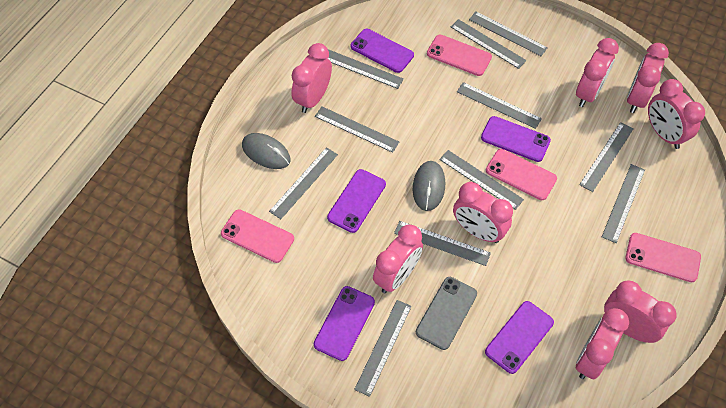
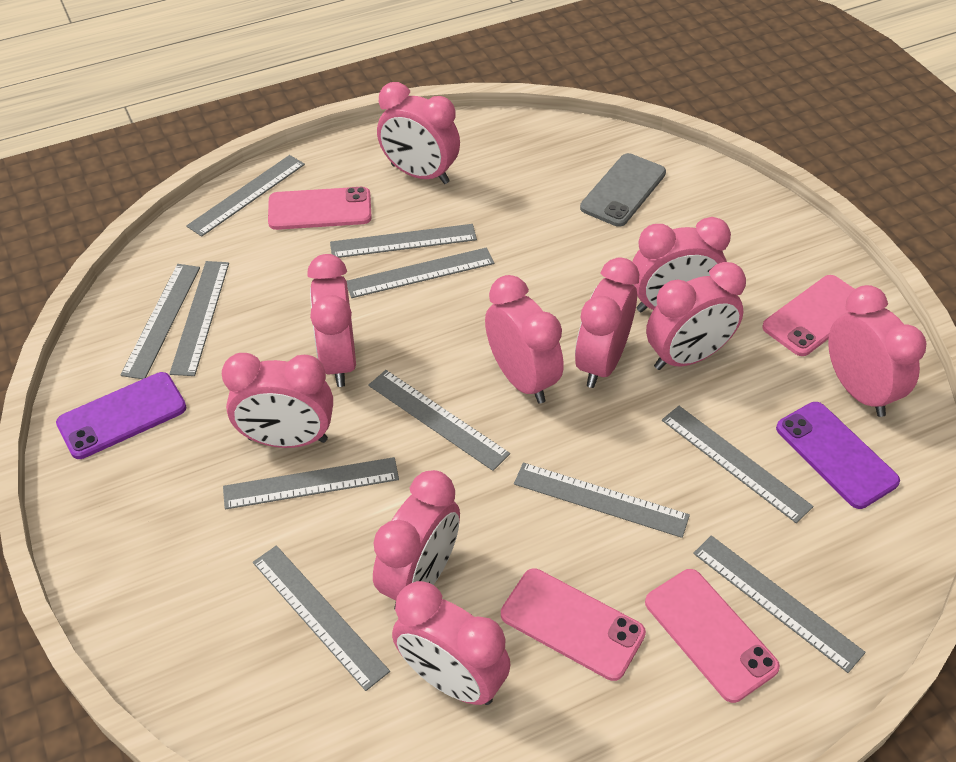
grey mouse: [242,133,291,169] [413,161,445,211] = 2 -> none = 0
pink clock: [291,43,332,113] [373,225,423,293] [453,182,513,243] [576,38,619,107] [576,308,629,380] [604,280,677,343] [627,43,669,113] [648,79,705,149] = 8 -> [222,353,333,448] [307,254,356,387] [373,470,460,609] [377,82,460,184] [392,581,511,705] [485,275,564,404] [575,257,639,388] [632,217,731,312] [646,262,746,370] [828,285,926,417] = 10
purple phone: [314,286,375,361] [327,169,386,233] [351,29,414,73] [481,116,551,162] [485,301,554,374] = 5 -> [56,372,186,459] [776,402,900,509] = 2

